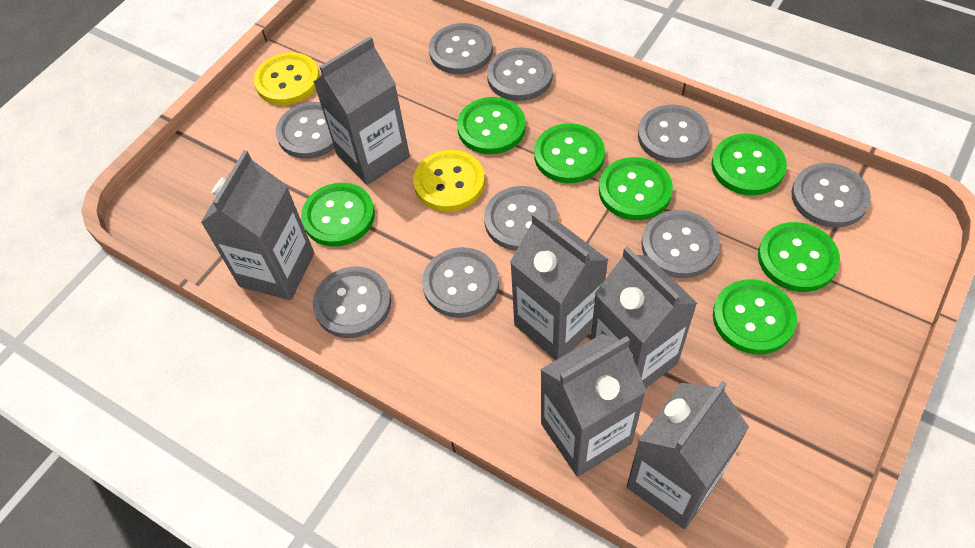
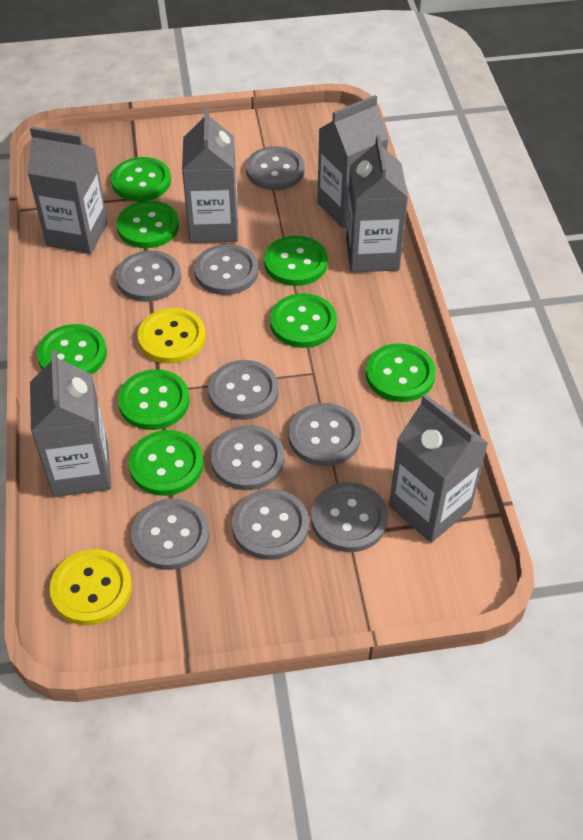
green button: [301,183,375,247] [457,97,526,154] [534,123,605,183] [599,157,673,220] [711,134,787,195] [713,279,797,354] [758,222,840,292] = 7 -> [37,324,107,374] [111,157,171,202] [116,201,179,248] [118,369,190,430] [129,430,203,496] [264,236,328,286] [270,293,337,348] [366,343,436,402] = 8

